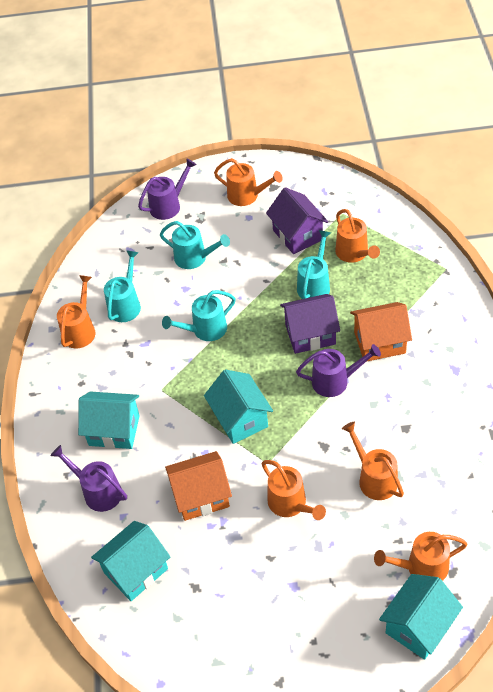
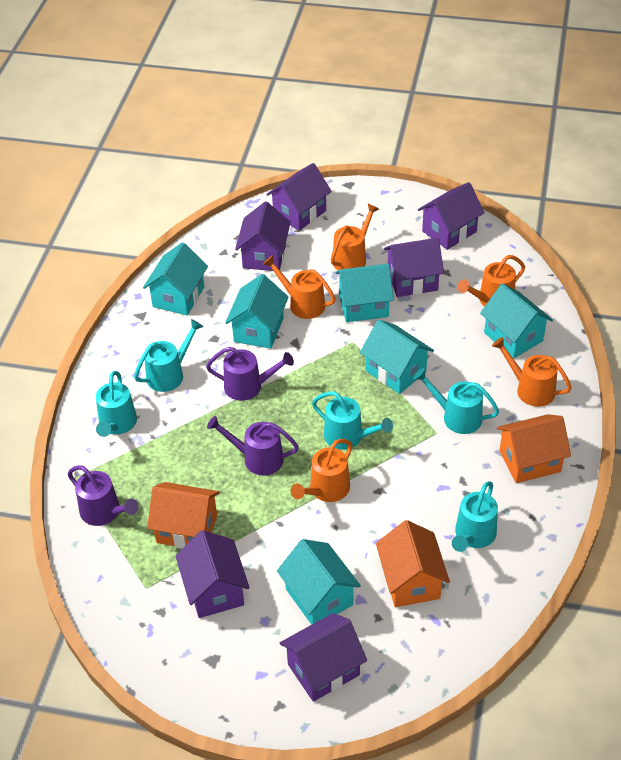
orange house: [165,451,232,521] [350,302,412,362] = 2 -> [147,482,220,549] [376,520,450,607] [497,414,571,483] = 3
orange watering can: [57,275,95,349] [214,158,283,206] [262,460,326,520] [335,209,380,263] [342,422,404,500] [374,532,467,581] = 6 -> [263,255,336,319] [291,439,353,502] [331,204,379,270] [458,255,525,307] [492,337,572,407] = 5
purple house: [266,187,328,254] [280,294,340,354] = 2 -> [176,530,250,618] [235,202,291,271] [266,163,332,231] [280,613,367,702] [384,238,444,297] [418,182,485,250] = 6
turquoise house: [78,391,140,449] [91,521,171,601] [204,369,273,444] [379,574,463,660] = 4 -> [143,242,208,315] [225,274,288,349] [277,539,361,625] [335,264,394,322] [360,320,434,394] [480,283,553,358] = 6
turquoise watering can: [104,250,141,322] [160,221,230,269] [162,290,236,341] [297,230,331,299] = 4 -> [96,371,137,437] [134,319,203,392] [312,391,393,450] [414,368,499,434] [452,481,498,552] = 5

